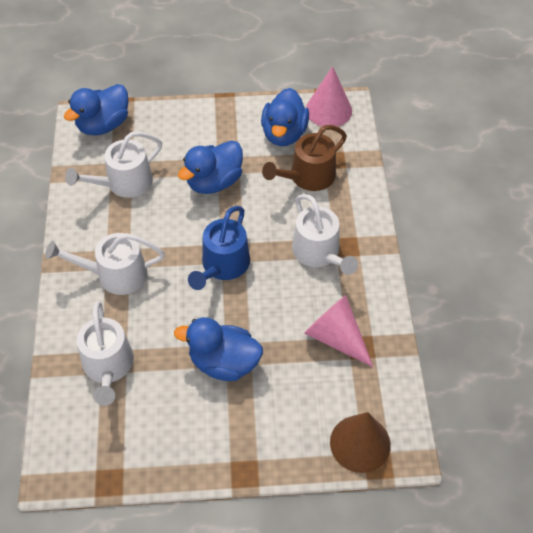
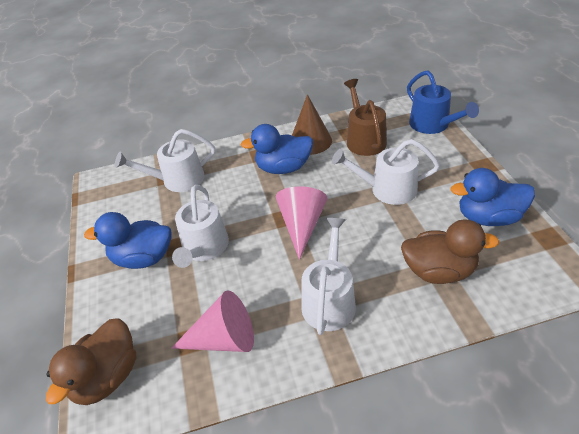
blue duck: [64,84,128,135] [174,317,263,381] [178,140,243,194] [261,88,309,146] = 4 -> [84,212,171,269] [241,124,313,174] [450,168,535,226] = 3
brown duck: none = 0 -> [46,318,136,405] [401,219,499,284] = 2

